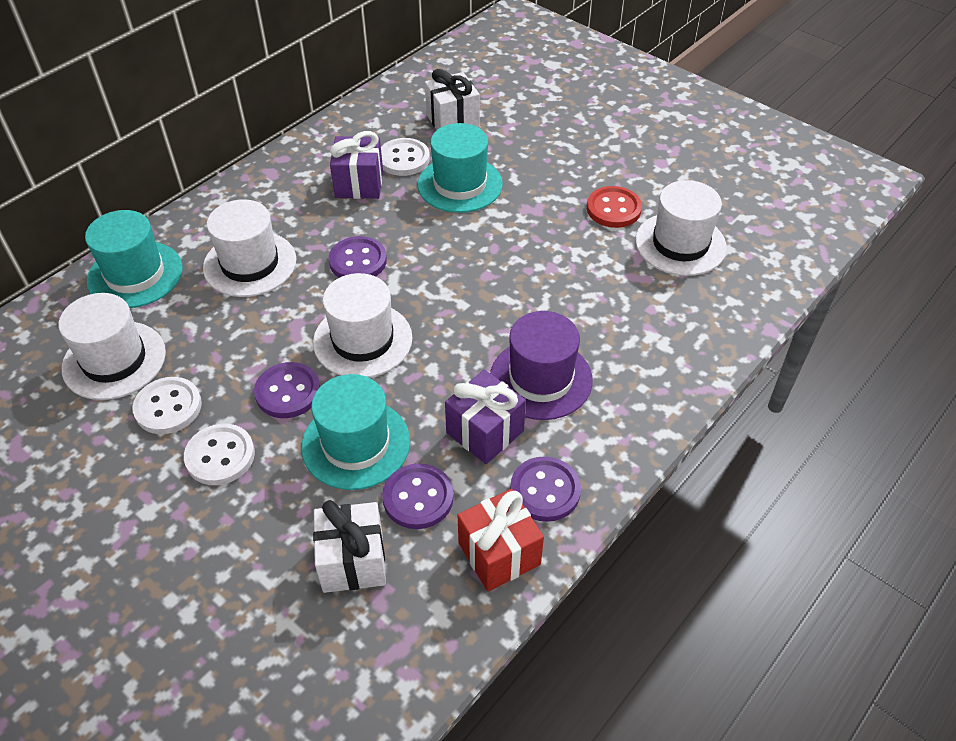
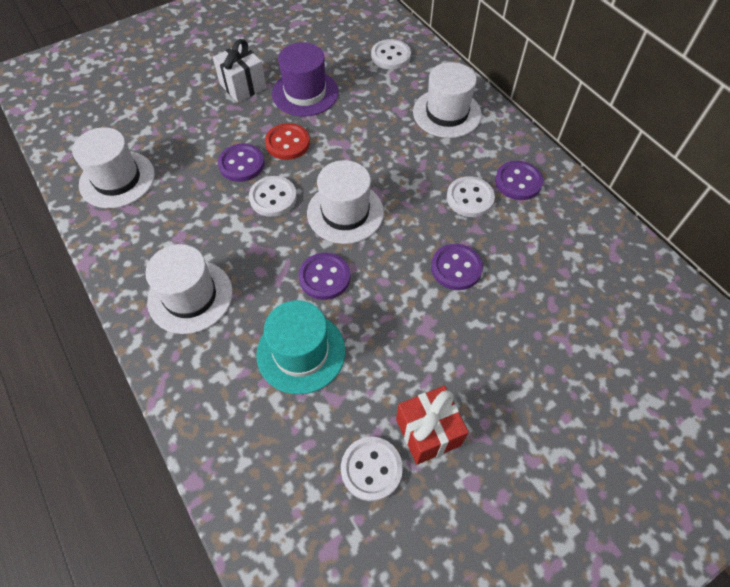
purple gift: [330,131,383,199] [445,370,526,464] = 2 -> none = 0
turquoise hat: [85,210,183,308] [301,374,410,490] [417,123,503,213] = 3 -> [256,300,346,394] = 1
white button: [132,377,202,434] [184,424,255,485] [381,138,430,176] = 3 -> [249,176,297,217] [341,437,403,501] [371,39,411,69] [447,176,495,217] = 4
white gift: [313,500,386,593] [425,69,480,130] = 2 -> [213,39,267,102] = 1

